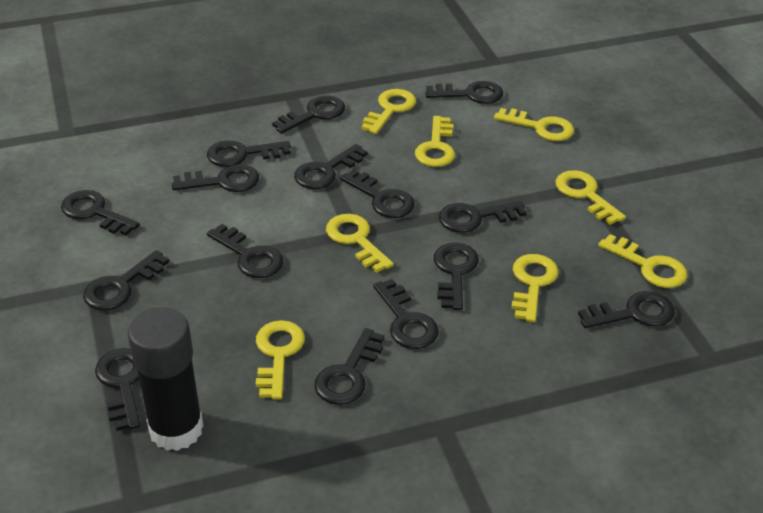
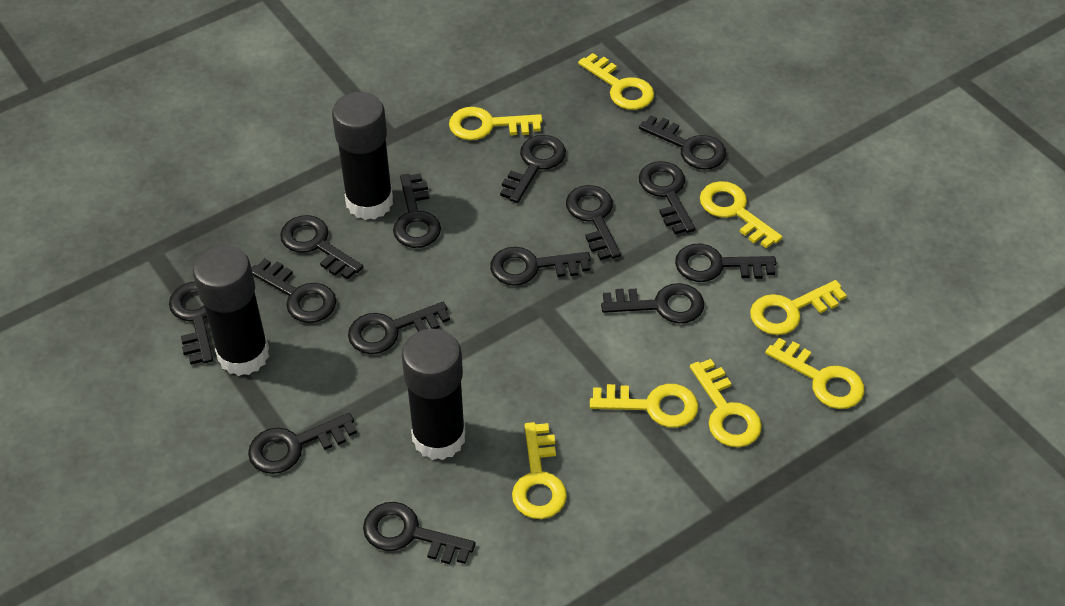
black glue stick: [128,307,203,451] = 1 -> [193,245,269,376] [332,92,393,220] [402,329,466,460] = 3
black key: [61,190,140,236] [83,250,169,310] [95,348,140,431] [172,164,259,192] [207,140,291,167] [207,224,283,278] [272,96,345,134] [294,144,368,189] [314,328,384,405] [340,169,415,218] [373,279,439,349] [425,81,503,104] [434,243,479,310] [439,201,527,233] [578,291,675,328] = 15 -> [169,282,213,365] [248,413,357,474] [252,258,337,323] [280,215,363,280] [348,302,450,354] [363,502,476,564] [393,173,441,248] [490,247,591,286] [500,135,566,203] [566,185,621,260] [601,283,704,324] [639,115,726,170] [639,161,695,234] [675,244,776,282] = 14

